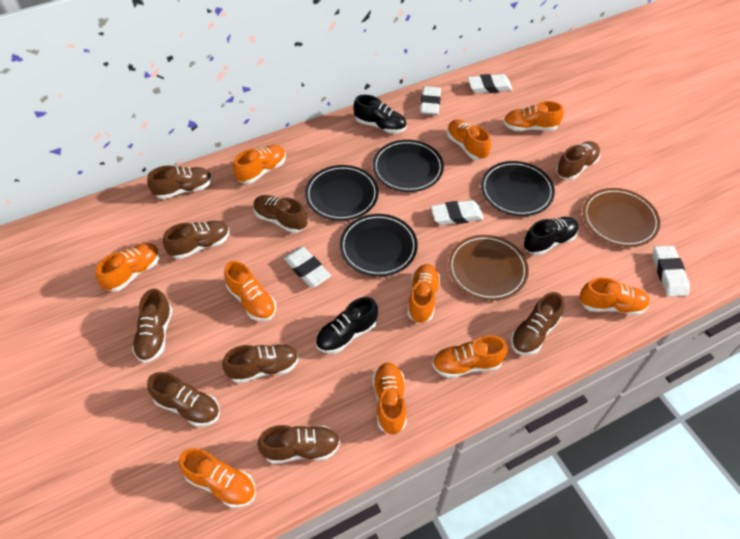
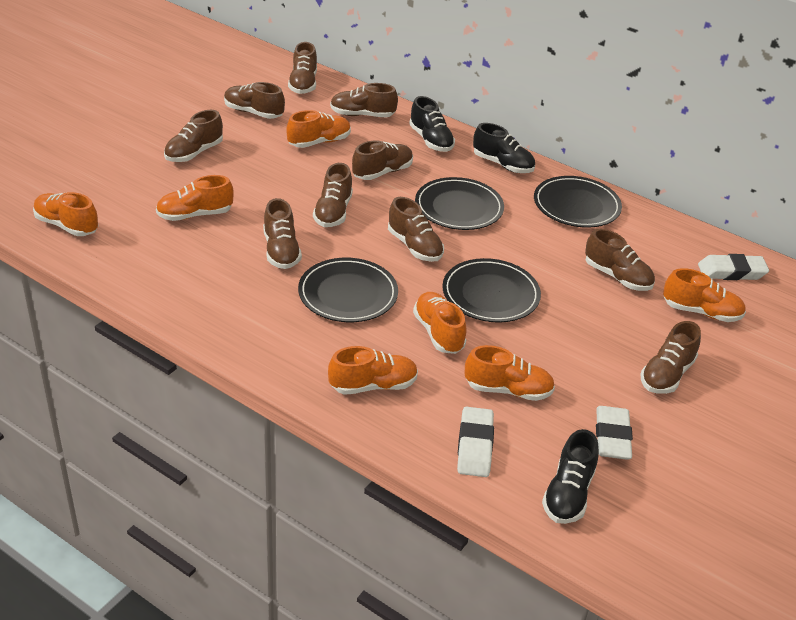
brown plate: [448,235,529,301] [583,188,660,247] = 2 -> none = 0
brown shoe: [132,288,173,363] [147,165,212,199] [147,372,220,427] [163,221,230,259] [222,344,299,383] [253,195,307,233] [257,425,340,464] [511,292,564,355] [556,141,600,180] = 9 -> [164,110,223,162] [224,82,285,119] [263,198,302,269] [288,42,317,94] [313,163,353,227] [330,83,398,118] [352,141,413,180] [388,197,444,262] [585,229,655,291] [641,321,701,394] = 10
orange shoe: [96,243,160,292] [179,448,256,508] [224,261,276,321] [233,145,286,184] [373,362,406,435] [407,264,441,324] [432,335,508,378] [447,119,491,160] [503,101,564,131] [579,277,650,315] = 10 -> [33,192,99,236] [156,175,234,221] [286,110,351,148] [328,346,418,395] [413,292,467,354] [464,345,555,401] [663,268,746,322] = 7
white eraser: [284,247,331,287] [420,86,441,115] [431,200,484,225] [468,74,513,94] [653,245,690,297] = 5 -> [457,407,494,477] [596,406,633,460] [698,254,769,280] = 3

